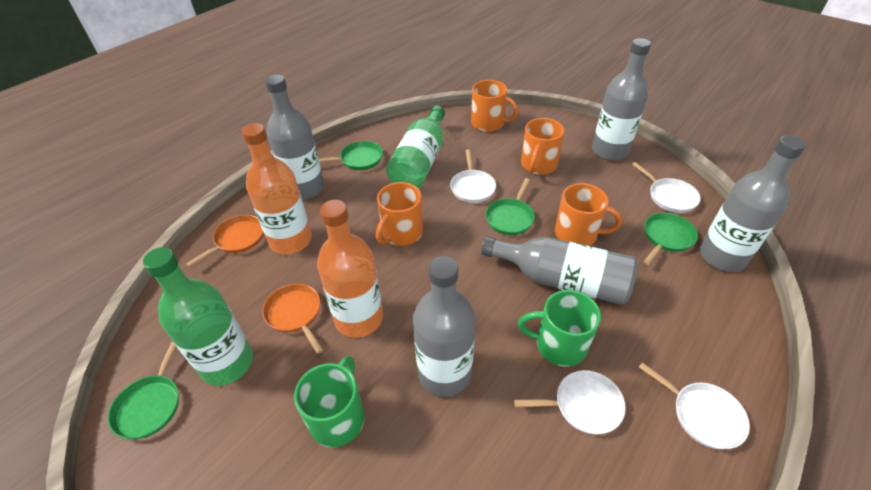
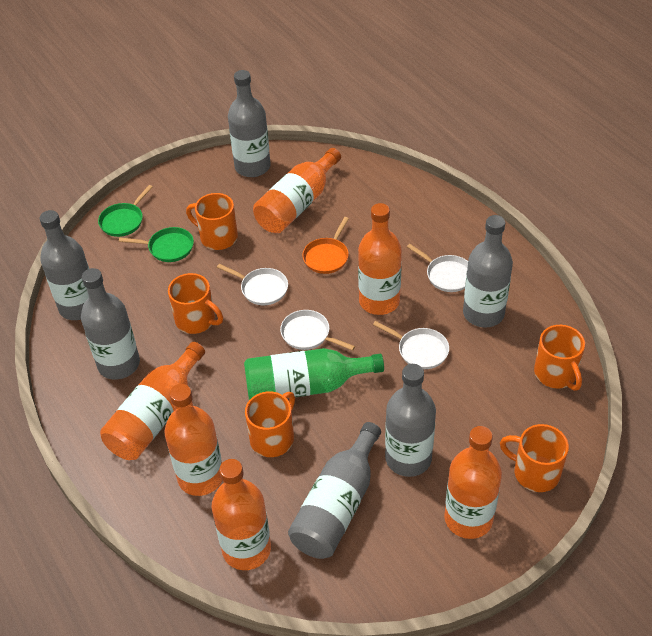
green bottle: [143,247,253,386] [386,106,445,188] = 2 -> [244,348,384,400] = 1
green mug: [294,356,365,448] [518,290,601,367] = 2 -> none = 0
green pan: [108,341,179,439] [319,141,383,170] [486,178,535,235] [644,213,698,265] = 4 -> [98,185,153,237] [119,227,194,262] = 2
grey bottle: [265,75,324,200] [413,256,475,397] [481,236,638,305] [592,38,651,161] [700,135,806,272] = 5 -> [40,210,89,320] [81,268,140,380] [228,70,271,177] [288,422,381,559] [385,364,436,477] [463,215,513,328] = 6
orange bottle: [242,123,312,254] [317,200,383,338] = 2 -> [100,342,205,460] [164,384,222,496] [212,459,271,570] [253,148,341,233] [358,203,402,315] [444,426,502,539] = 6
orange mug: [376,182,423,246] [471,80,519,132] [521,118,565,175] [555,183,622,246] = 4 -> [168,273,223,334] [186,193,238,250] [245,391,295,457] [500,424,569,492] [534,325,585,391] = 5
orange pan: [186,215,264,267] [262,284,323,354] = 2 -> [302,217,349,274] = 1

